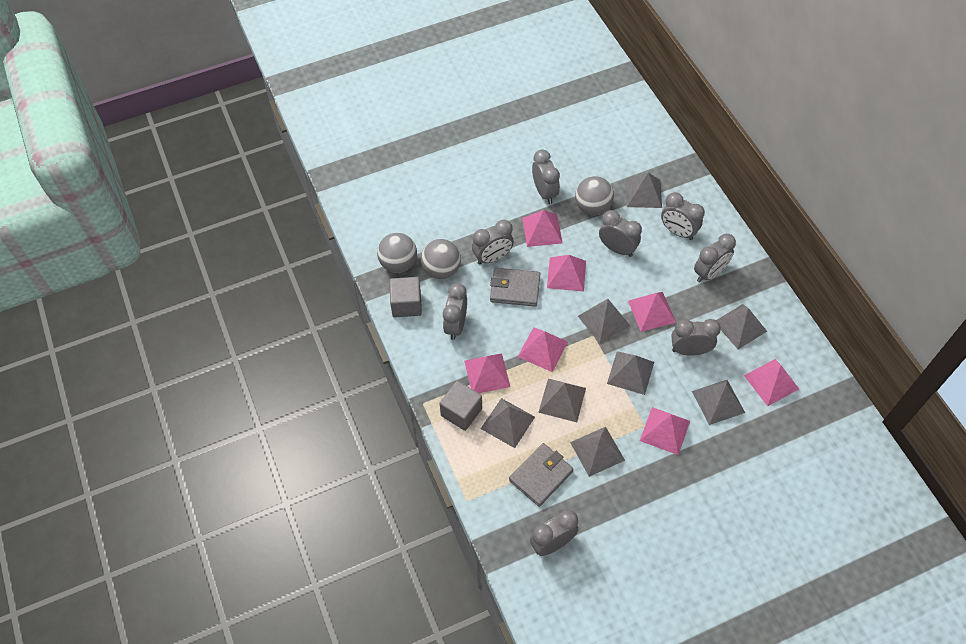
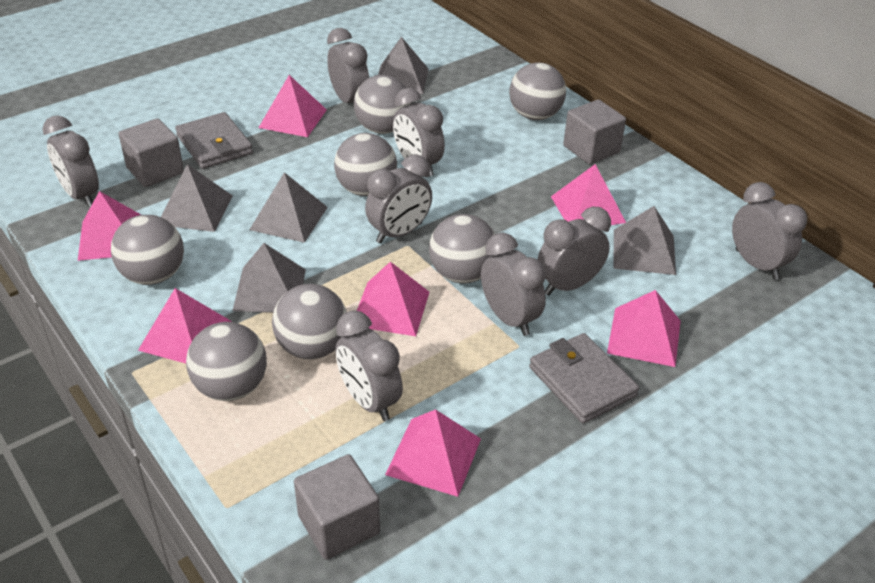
grey ball: [377,233,417,273] [421,239,461,279] [575,176,614,215] = 3 -> [111,215,184,285] [186,322,267,401] [272,284,347,359] [334,133,397,196] [354,75,412,134] [429,214,495,283] [509,62,566,120] = 7
grey cube: [390,277,422,317] [439,381,482,431] = 2 -> [118,118,184,187] [294,454,380,560] [563,99,626,165] = 3
grey pyramid: [481,398,535,448] [538,379,586,422] [570,427,625,477] [578,299,630,343] [607,351,654,395] [626,173,662,208] [692,380,745,425] [716,304,767,349] = 8 -> [161,164,233,232] [232,243,306,312] [249,172,328,243] [378,37,428,94] [614,206,676,275] = 5

